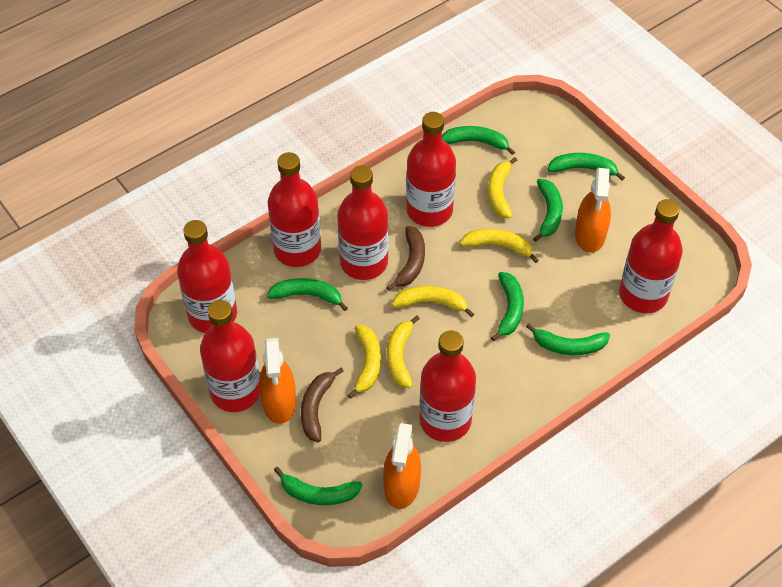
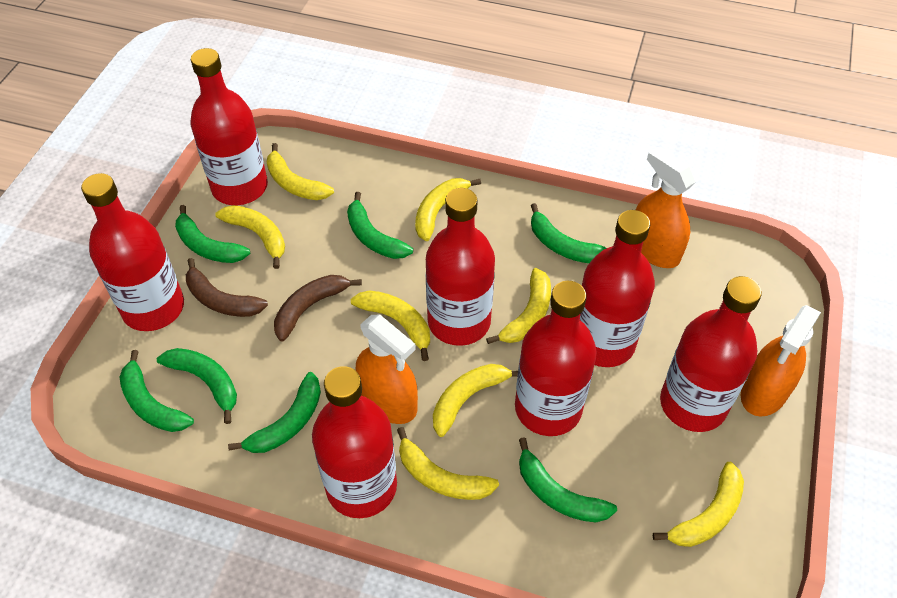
yellow banana: [348,325,381,399] [387,316,420,388] [392,286,474,317] [460,229,539,263] [488,157,517,219] = 5 -> [215,205,285,269] [267,143,334,200] [351,290,430,361] [397,427,499,500] [415,178,481,241] [433,364,518,437] [486,268,551,344] [653,462,744,547] = 8

